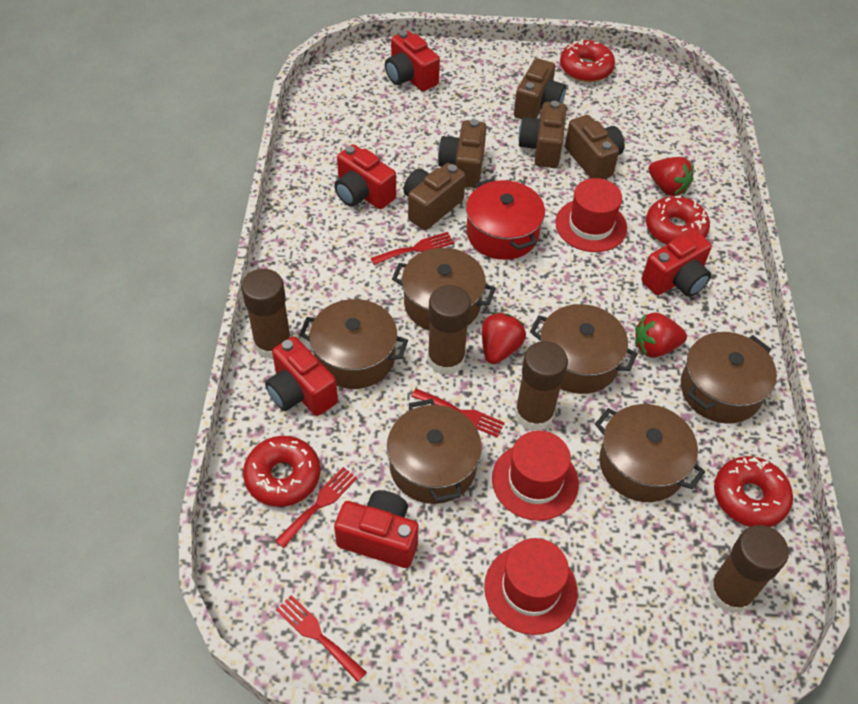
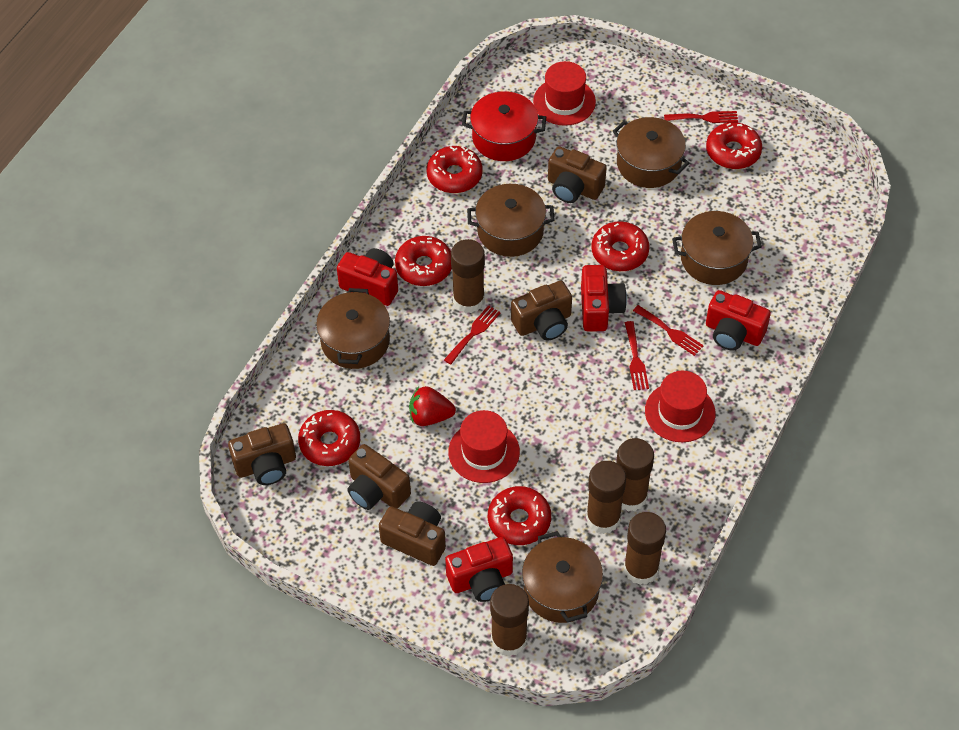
brown glue stick: [241,269,291,359] [427,285,471,375] [515,341,568,431] [708,525,789,614] = 4 -> [451,239,485,313] [490,584,529,656] [586,461,626,534] [616,438,654,512] [624,512,666,585] = 5
brown pot: [299,299,408,389] [387,399,482,504] [392,248,496,330] [530,304,638,394] [595,404,705,502] [681,332,777,424] = 6 -> [316,288,390,369] [467,184,554,257] [522,531,603,623] [613,117,690,188] [672,211,762,285] = 5
red camera: [265,336,338,416] [334,144,396,209] [334,490,419,568] [385,31,440,91] [642,230,712,297] = 5 -> [337,248,398,306] [445,537,513,602] [581,265,627,332] [706,290,771,351] = 4
red donut: [243,436,321,507] [560,39,615,82] [646,196,710,245] [714,456,793,527] = 4 -> [298,410,360,466] [395,236,452,286] [427,146,482,193] [488,486,551,545] [591,221,650,271] [706,122,762,169] = 6
red strawberry: [482,312,526,364] [635,312,687,358] [648,157,694,196] = 3 -> [409,386,456,426] = 1

